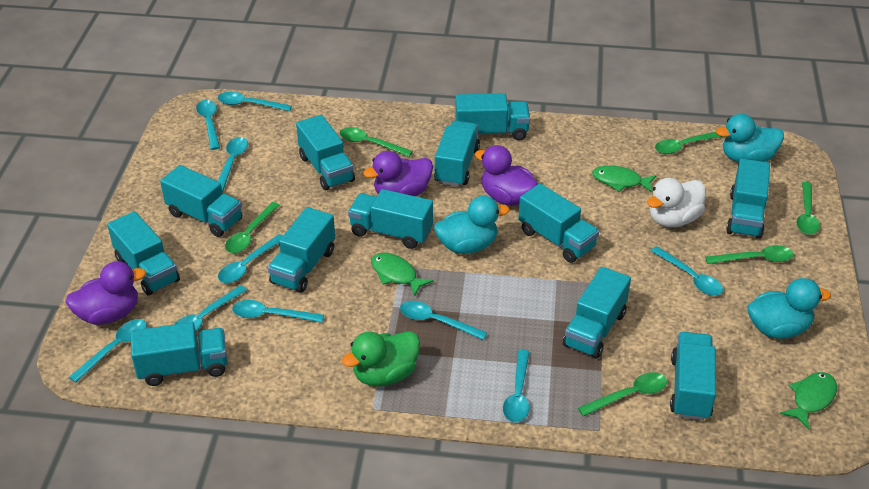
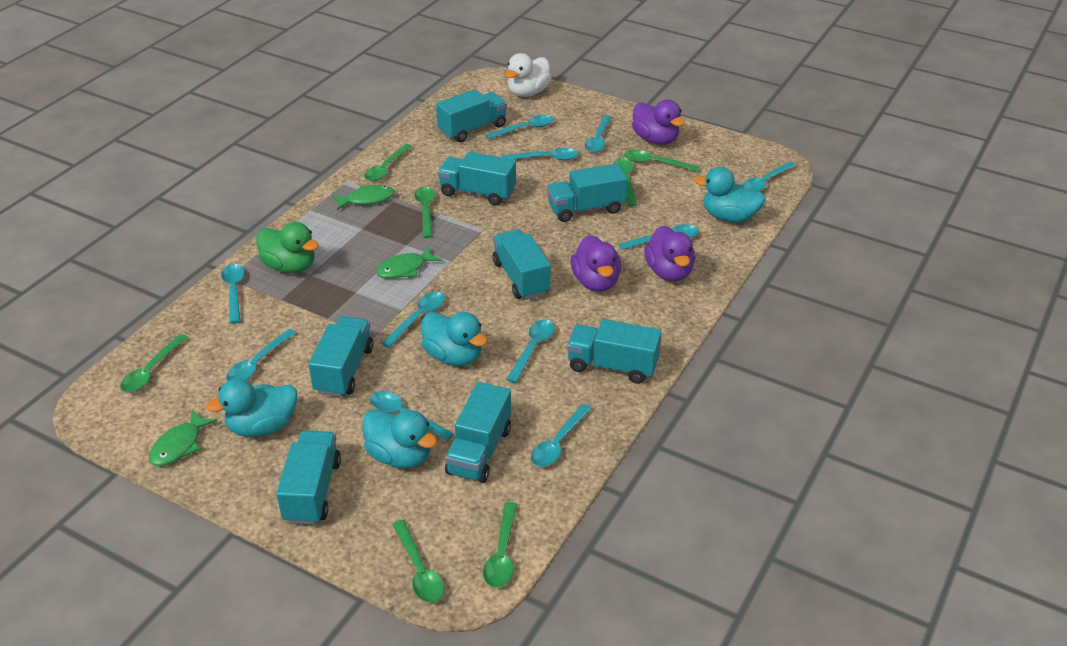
green spoon: [225,202,280,253] [340,127,413,157] [578,372,667,416] [655,132,722,154] [705,245,794,264] [796,182,820,235] = 6 -> [120,334,188,393] [364,144,412,182] [392,520,444,603] [414,186,436,238] [483,502,517,588] [613,158,637,206] [624,150,700,172] = 7
turquoise duck: [434,196,510,254] [716,114,784,163] [747,278,831,339] = 3 -> [206,379,297,437] [362,409,437,468] [421,312,487,366] [694,167,766,223] = 4
turquoise spoon: [69,319,147,383] [175,285,247,331] [196,100,220,150] [218,92,292,111] [218,137,248,192] [218,234,283,283] [232,300,324,323] [400,301,487,340] [503,350,529,422] [651,246,723,296] = 10 -> [221,264,245,324] [226,329,296,381] [370,391,454,441] [381,292,445,348] [485,115,554,140] [503,148,579,161] [506,319,555,383] [531,404,592,467] [585,115,612,153] [619,225,699,250] [743,162,796,192] = 11
turquoise truck: [107,211,180,295] [131,322,227,386] [160,165,242,237] [268,207,335,293] [296,115,355,190] [348,189,433,249] [434,120,480,187] [455,93,530,141] [518,183,599,263] [563,266,631,359] [670,332,716,420] [726,159,770,239] = 12 -> [276,431,341,525] [309,316,373,397] [436,89,507,142] [438,151,516,206] [445,382,511,483] [493,230,551,300] [547,164,628,222] [567,319,661,384] = 8

